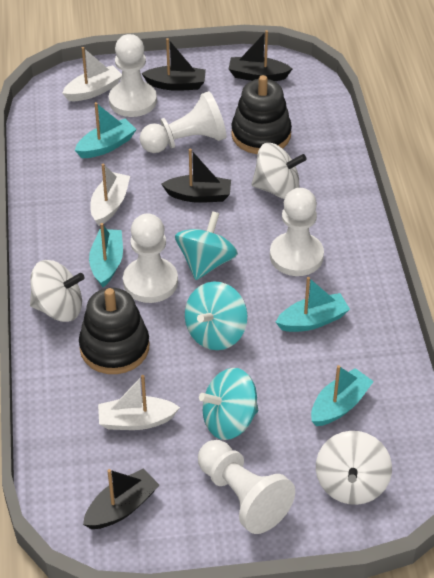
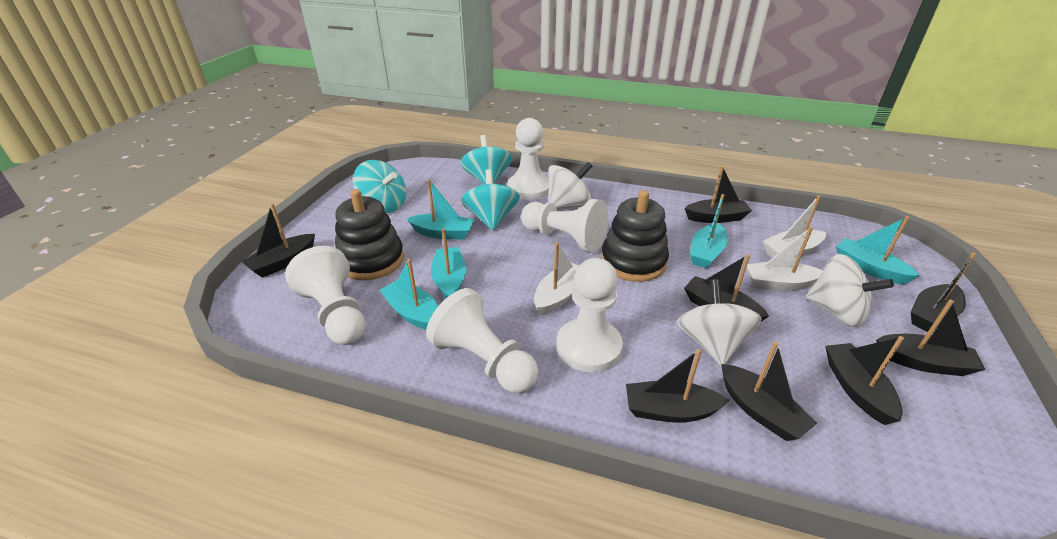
black boat: [83,468,159,529] [141,38,206,91] [162,149,231,203] [229,30,292,81] = 4 -> [241,203,315,278] [626,349,729,423] [684,254,769,321] [685,166,752,223] [721,341,817,441] [825,336,904,425] [876,300,986,376] [911,252,976,332] = 8
turquoise boat: [75,102,137,158] [89,223,123,287] [276,277,350,332] [311,365,374,426] = 4 -> [379,259,438,330] [407,179,474,240] [431,228,466,298] [690,194,728,269] [836,216,920,284] = 5

